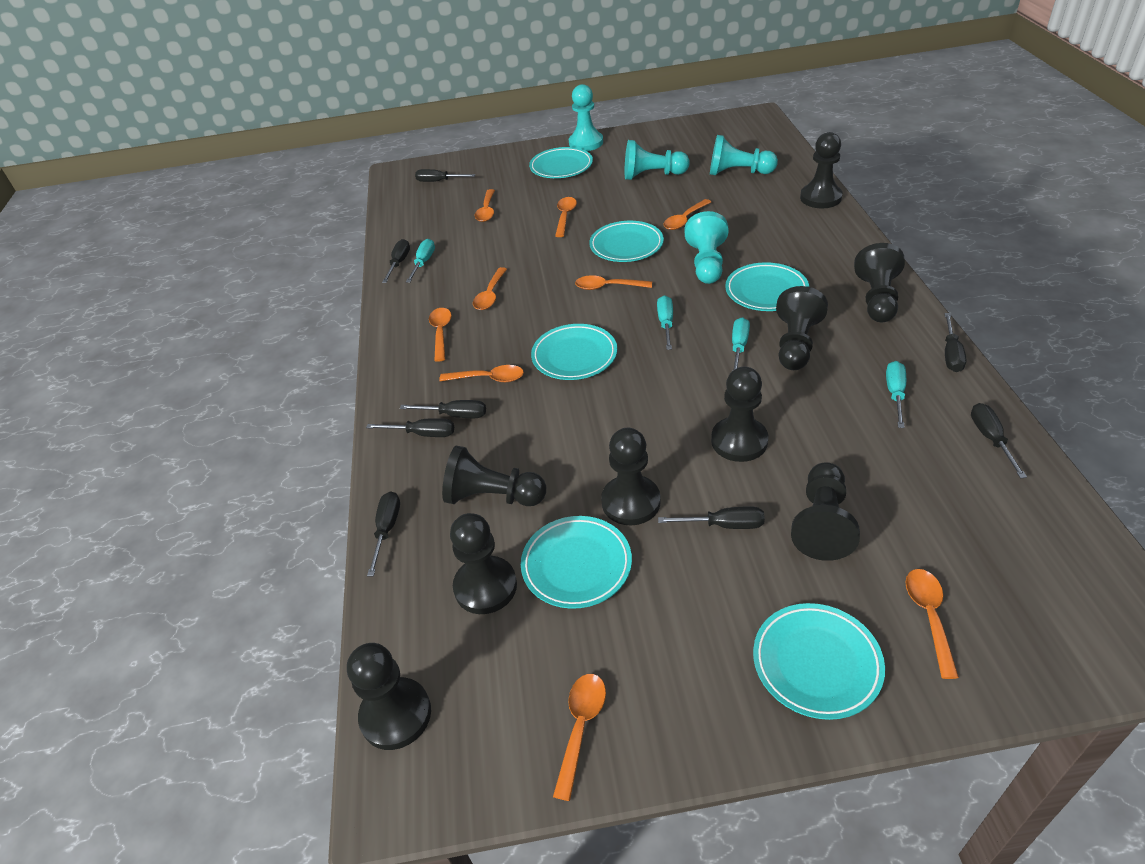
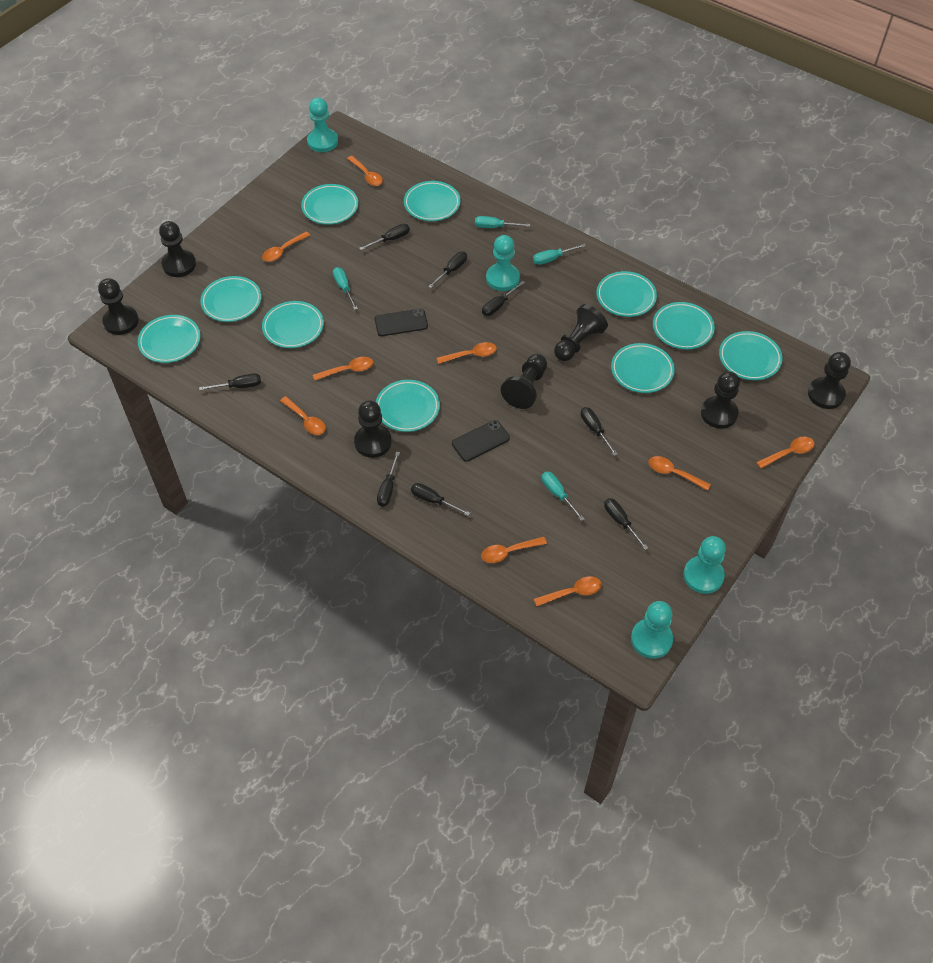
black pawn: [347,643,431,750] [442,446,546,506] [450,513,517,614] [601,428,661,525] [711,367,769,462] [776,286,828,370] [791,462,860,561] [800,132,843,208] [854,243,905,322] = 9 -> [98,278,139,335] [159,221,196,277] [354,400,392,458] [501,354,547,409] [554,304,608,361] [701,371,740,429] [808,352,851,409] = 7
black phone: none = 0 -> [374,308,428,336] [452,420,510,462] = 2
turquoise plate: [521,516,632,609] [529,147,593,178] [531,324,617,380] [589,221,664,262] [725,262,809,311] [753,603,885,720] = 6 -> [138,315,200,363] [200,276,261,322] [262,301,324,348] [301,184,358,225] [376,380,440,432] [404,181,460,221] [596,271,657,317] [611,343,675,393] [653,302,715,349] [719,331,783,380] = 10

